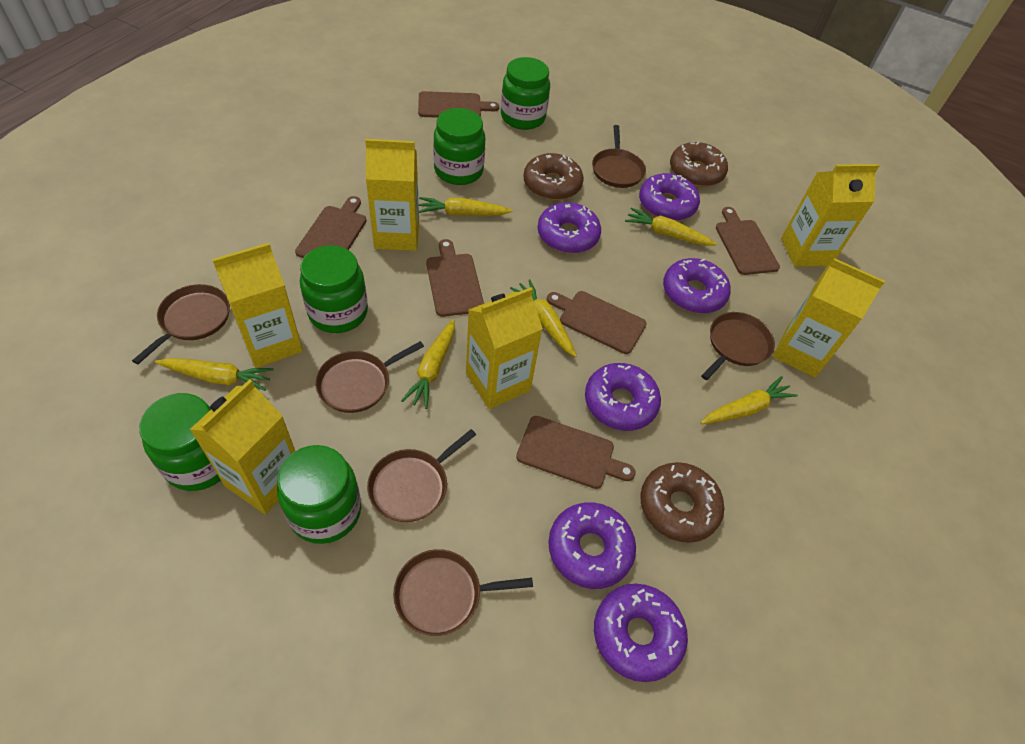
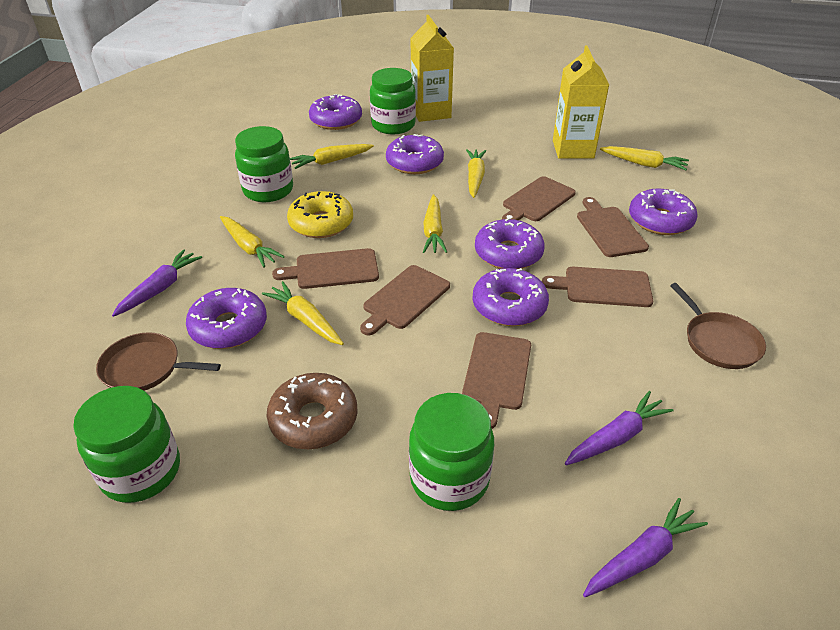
brown donut: [523,153,584,200] [640,462,724,543] [670,142,728,187] = 3 -> [267,373,358,449] = 1
brown pan: [132,284,230,364] [315,341,424,413] [367,429,476,522] [393,549,533,636] [592,125,646,188] [701,312,775,380] = 6 -> [96,332,221,391] [670,283,766,369] = 2
green jar: [139,393,221,491] [277,445,361,544] [300,245,368,333] [433,108,485,185] [501,57,550,130] = 5 -> [73,386,180,503] [235,126,293,202] [370,68,416,134] [409,393,494,511] = 4
purple carrot: none = 0 -> [112,249,202,317] [565,391,674,465] [583,498,708,597] = 3
yellow carton: [190,379,295,514] [212,243,303,368] [365,139,419,251] [466,287,543,409] [773,258,885,378] [781,164,880,267] = 6 -> [410,15,454,122] [553,45,609,159] = 2
yellow donut: none = 0 -> [287,191,353,238] = 1

